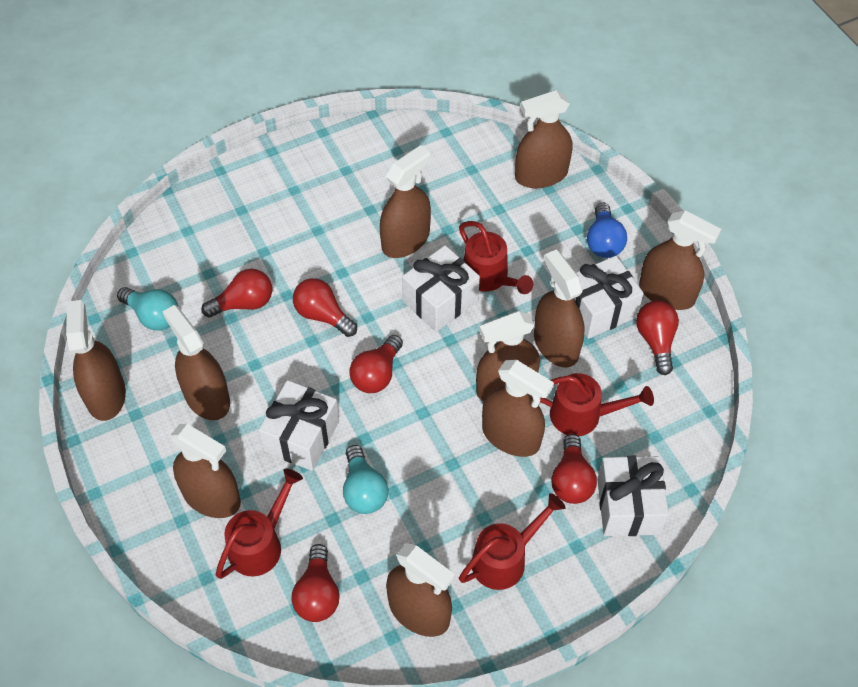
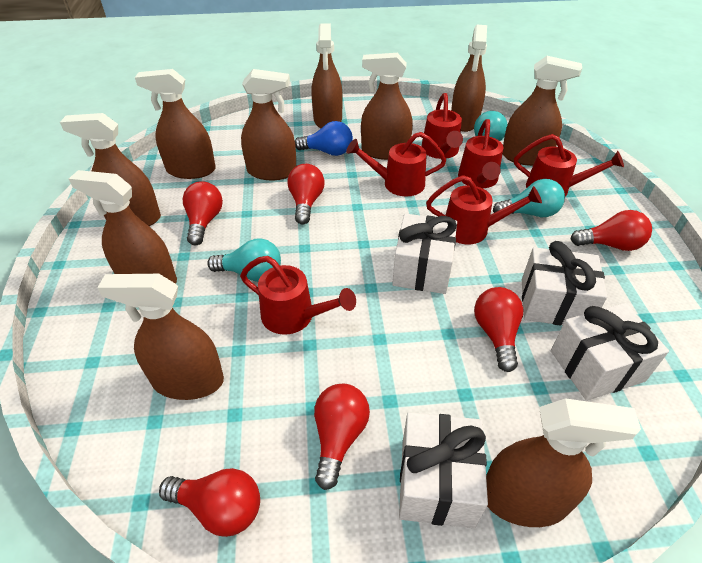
red watering can: [215,469,303,579] [459,221,533,294] [459,493,566,590] [531,373,654,436] = 4 -> [240,256,356,335] [346,132,446,197] [421,93,463,159] [426,175,542,244] [458,119,503,188] [514,134,624,197] = 6
turquoise light bulb: [117,287,178,331] [343,445,388,514] = 2 -> [207,238,281,282] [474,111,508,141] [493,179,565,217] = 3

